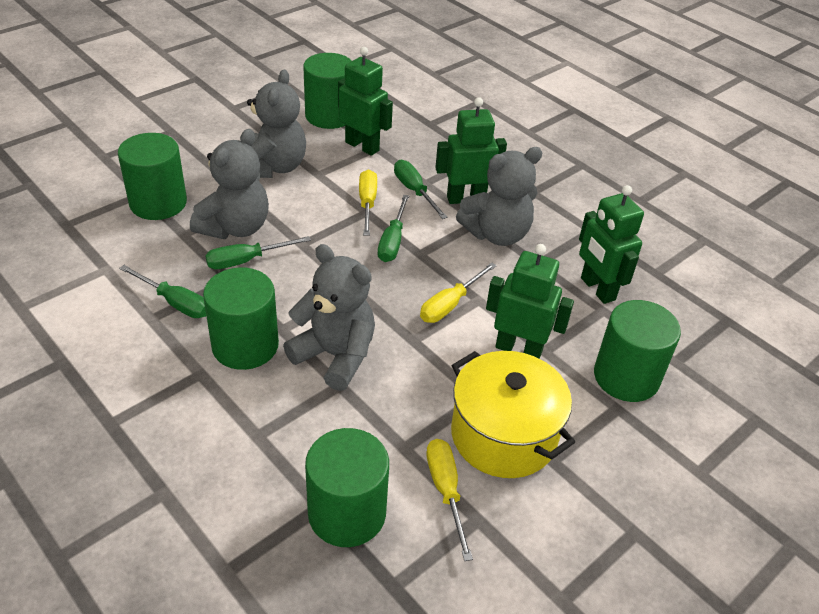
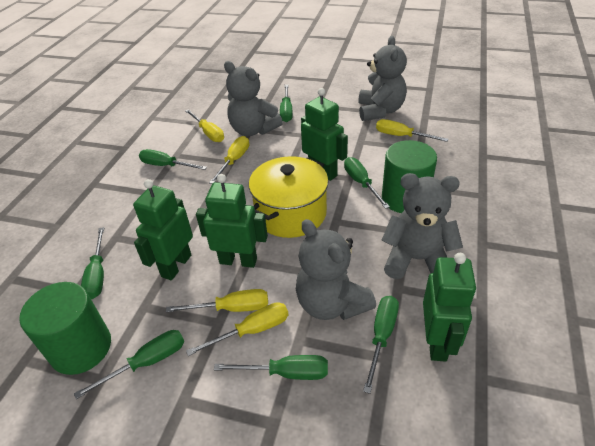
green cylinder: [118,133,187,220] [203,268,279,370] [303,53,352,129] [305,428,389,547] [594,300,681,402] = 5 -> [19,282,111,375] [382,140,437,213] = 2
green screwdriver: [119,265,206,318] [205,236,311,269] [378,195,409,262] [394,160,448,219] = 4 -> [74,330,184,399] [81,227,104,299] [139,149,207,170] [214,355,328,380] [280,85,293,122] [344,157,390,209] [363,296,399,394] = 7
yellow screwdriver: [359,170,377,236] [420,262,497,323] [426,439,473,561] = 3 -> [166,289,268,312] [185,109,224,142] [186,302,289,356] [209,136,249,184] [376,119,448,142] = 5

